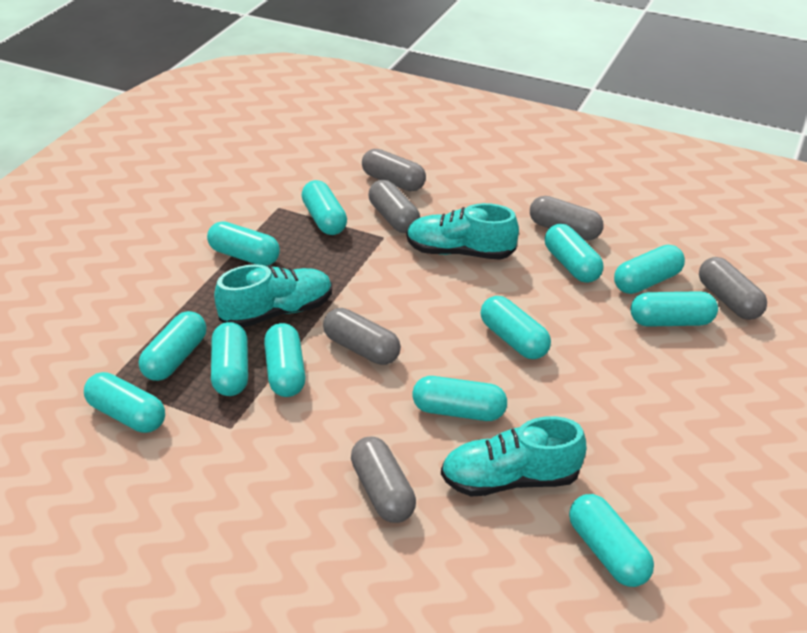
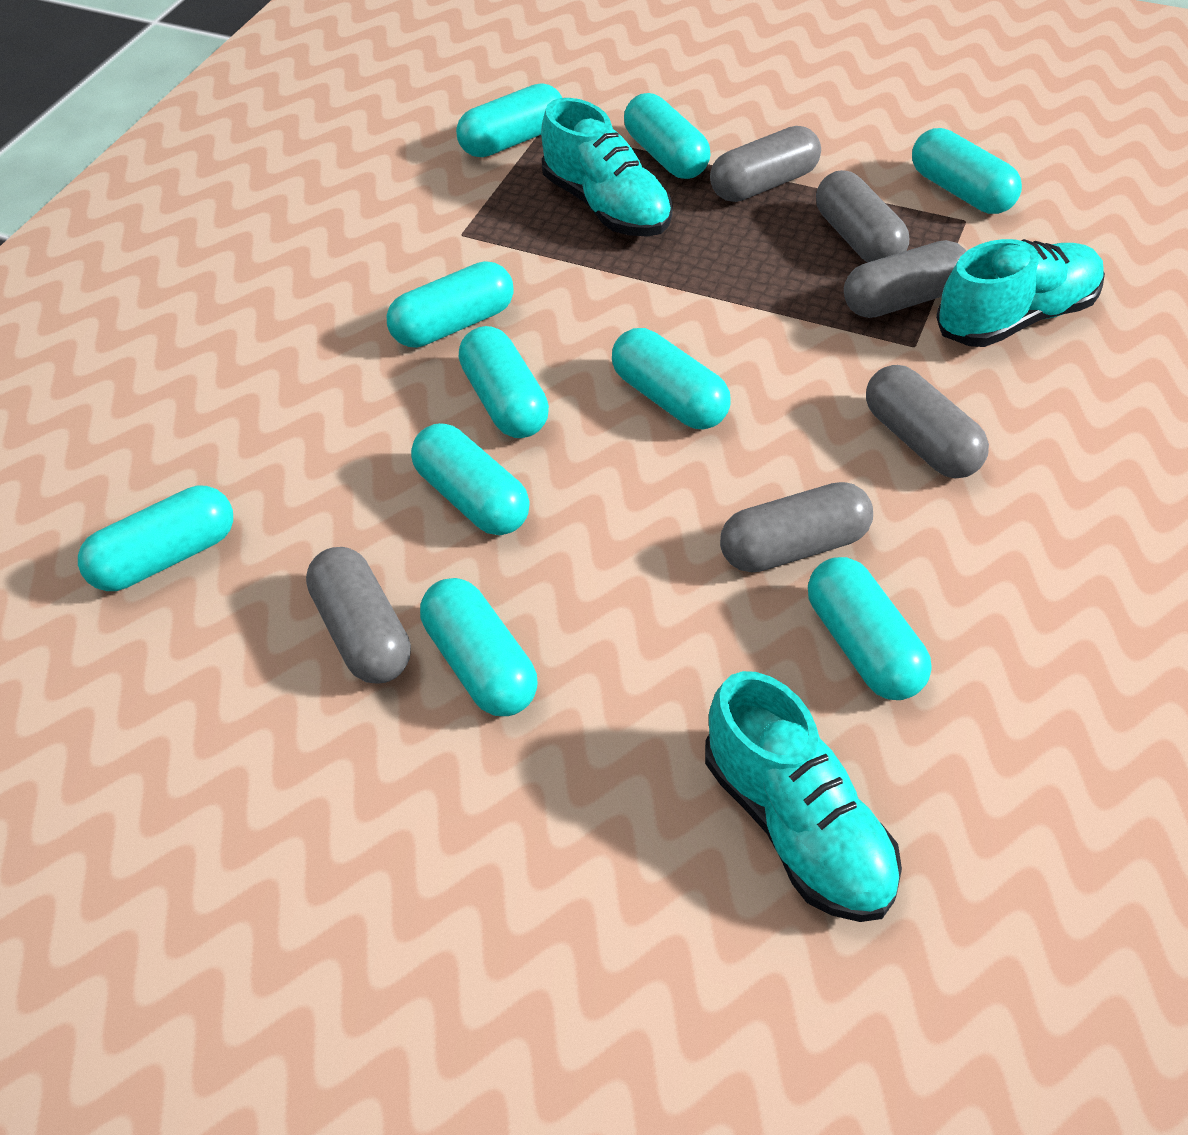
turquoise capsule: [84,372,165,433] [139,311,206,381] [207,221,280,266] [211,322,248,396] [264,323,306,397] [302,180,347,235] [412,376,507,421] [481,296,551,359] [545,224,604,283] [569,494,654,587] [614,245,685,294] [631,291,718,327] = 12 -> [78,486,233,591] [387,261,514,348] [411,423,530,535] [420,578,538,716] [456,83,562,157] [459,326,549,438] [612,328,731,429] [624,93,711,179] [808,557,932,700] [912,128,1022,214] = 10

